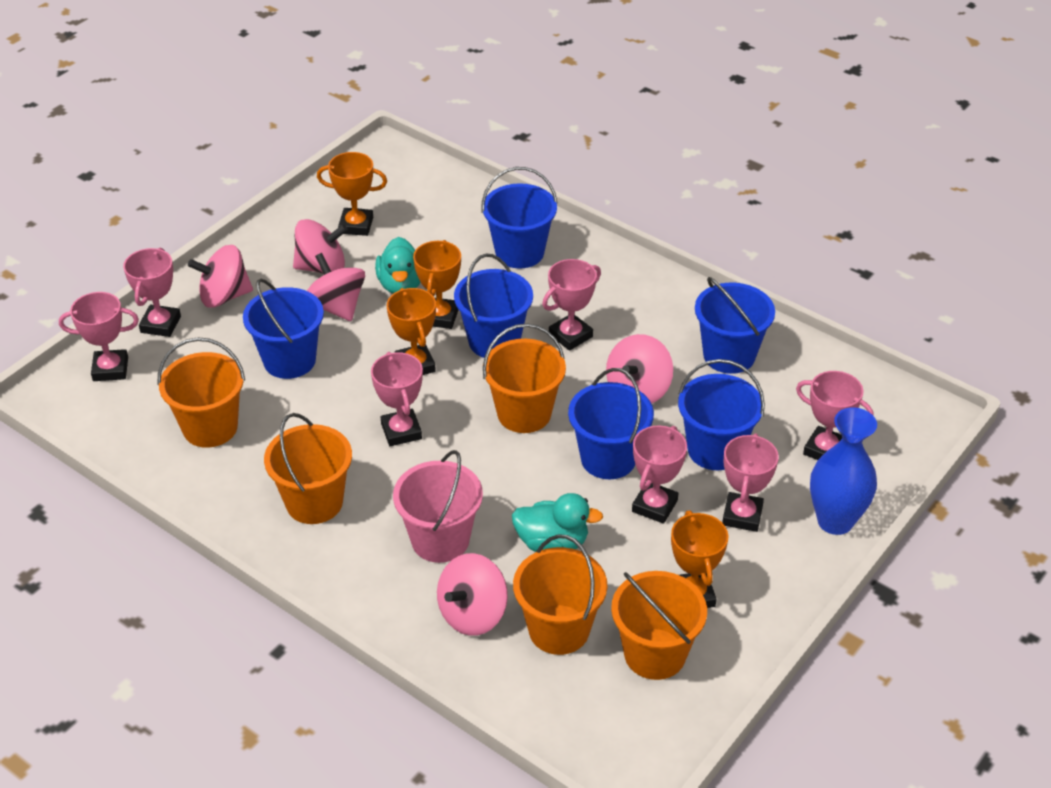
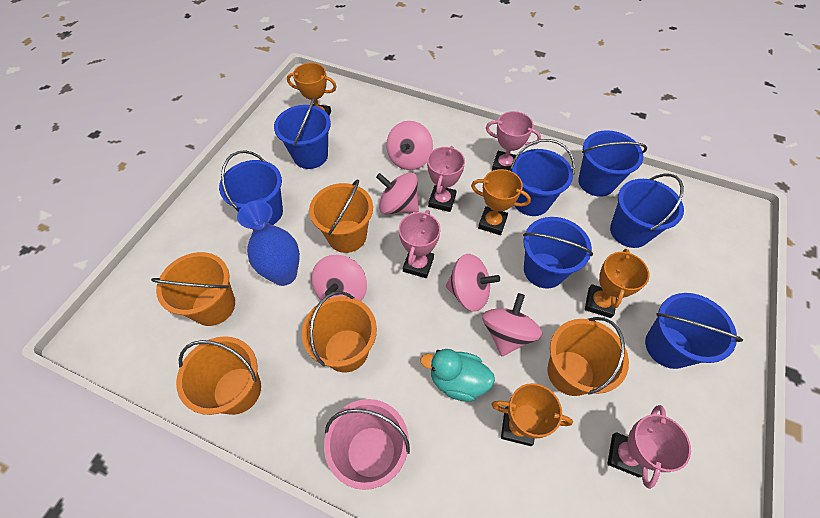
blue bucket: [243,279,324,379] [454,254,533,358] [481,167,558,269] [568,368,654,479] [678,359,765,470] [695,277,775,374] = 6 -> [219,150,283,225] [274,97,331,169] [511,139,575,216] [523,217,593,289] [578,130,647,197] [610,174,684,248] [645,293,743,369] = 7
pink trophy: [59,292,139,381] [123,248,181,337] [371,352,423,446] [542,259,601,351] [632,426,687,524] [722,433,779,532] [796,371,874,460] = 7 -> [399,210,441,278] [427,146,465,212] [486,111,541,171] [607,405,691,489] = 4
turquoise duck: [375,237,420,294] [512,493,603,552] = 2 -> [420,349,495,402] = 1

